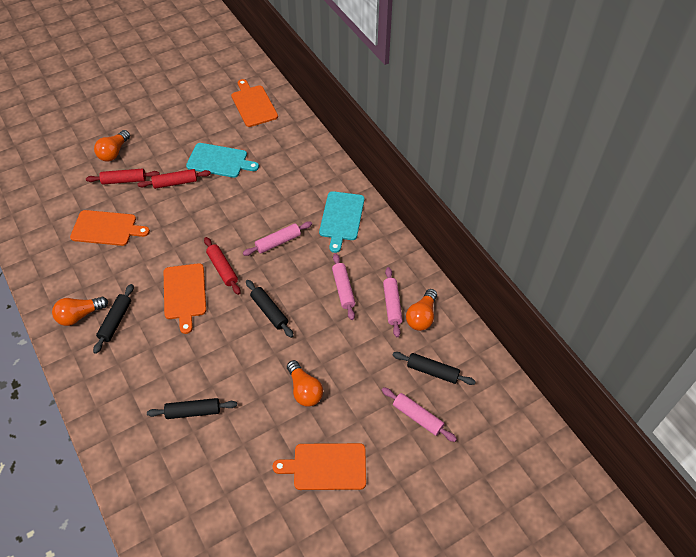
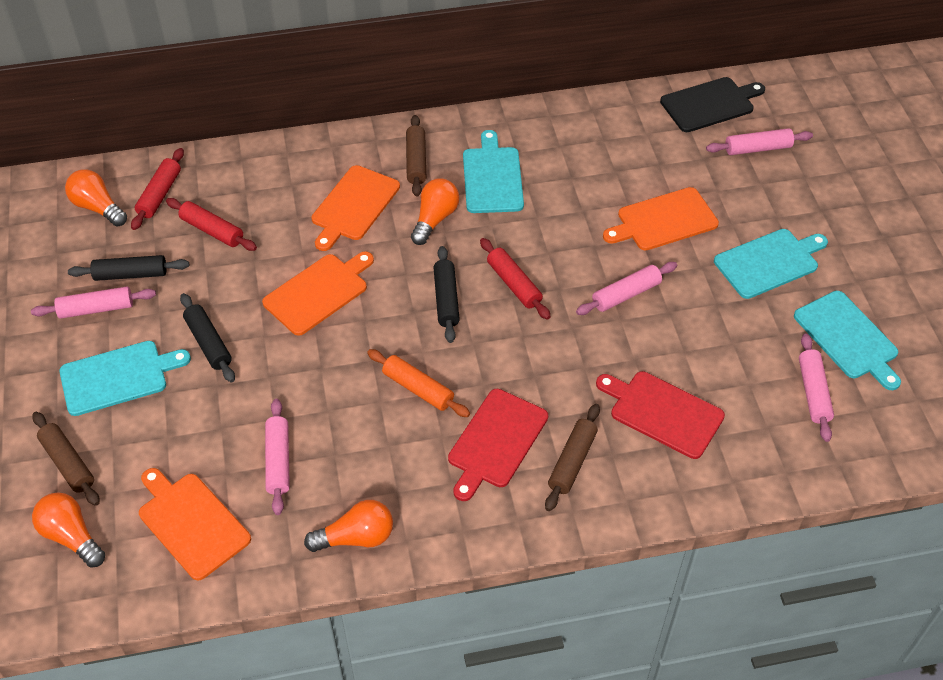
black cutting board: none = 0 -> [660,77,765,132] = 1
black rolling pin: [93,284,134,354] [147,398,237,419] [246,280,294,338] [393,352,476,385] = 4 -> [68,255,189,281] [180,293,235,382] [434,246,460,343] = 3
brown rolling pin: none = 0 -> [32,412,100,506] [406,115,426,197] [545,404,600,511] = 3
orange rolling pin: none = 0 -> [367,349,470,417] = 1
pink rolling pin: [243,221,312,256] [332,253,355,320] [382,387,457,442] [383,267,403,337] = 4 -> [31,287,156,319] [265,399,290,515] [576,262,677,315] [706,128,813,155] [799,333,834,442] = 5
red cutting board: none = 0 -> [448,389,548,501] [596,371,725,459] = 2
turquoise cutting board: [186,143,259,178] [319,191,364,253] = 2 -> [59,341,191,416] [463,130,524,213] [714,229,828,299] [794,291,901,390] = 4

